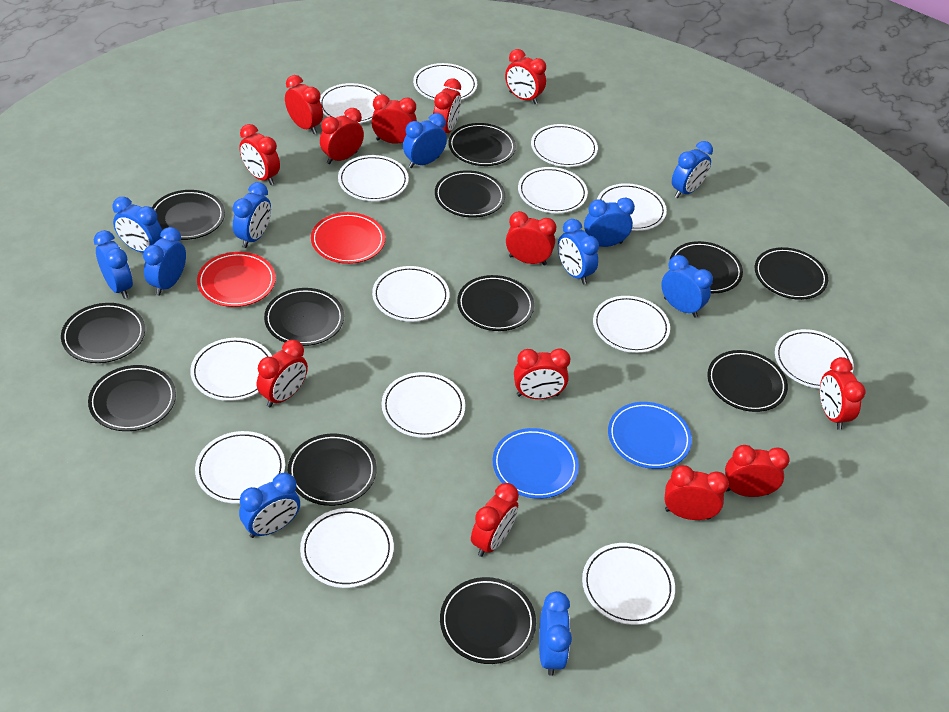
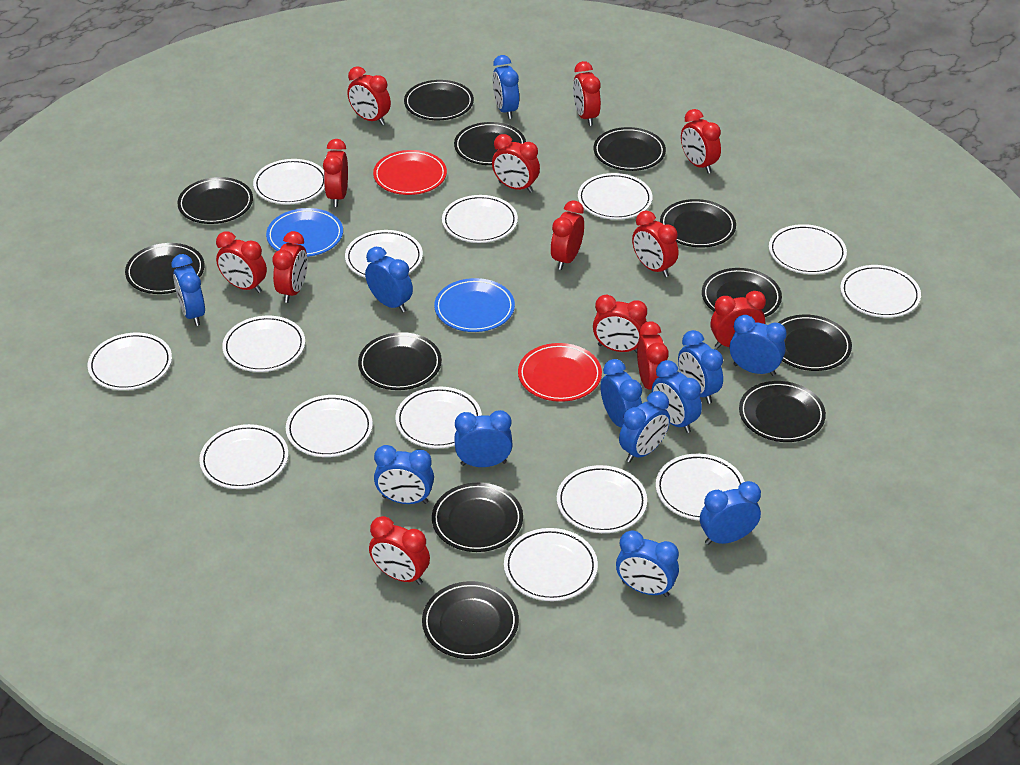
blue clock: [94,230,133,299] [112,197,162,253] [143,227,186,296] [233,182,271,248] [239,473,300,538] [403,113,447,168] [539,591,572,676] [558,219,599,284] [584,197,635,247] [661,255,713,318] [672,141,713,198] = 11 -> [171,254,205,326] [365,247,413,313] [374,445,434,504] [454,410,513,467] [493,55,519,119] [600,359,642,427] [616,530,679,597] [619,391,670,462] [652,360,702,433] [678,330,723,404] [700,481,761,545] [730,315,787,376] = 12

